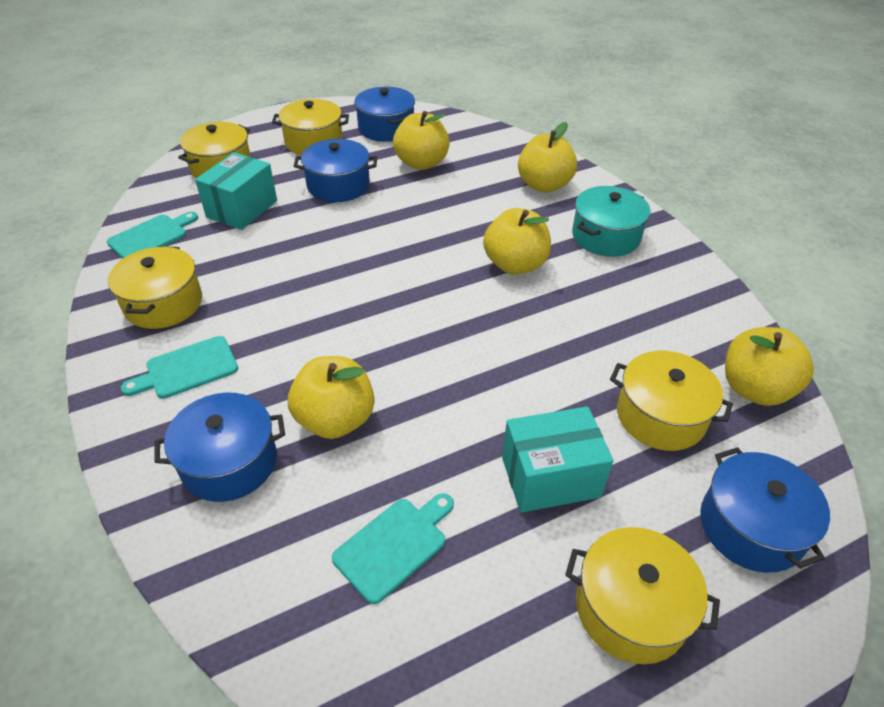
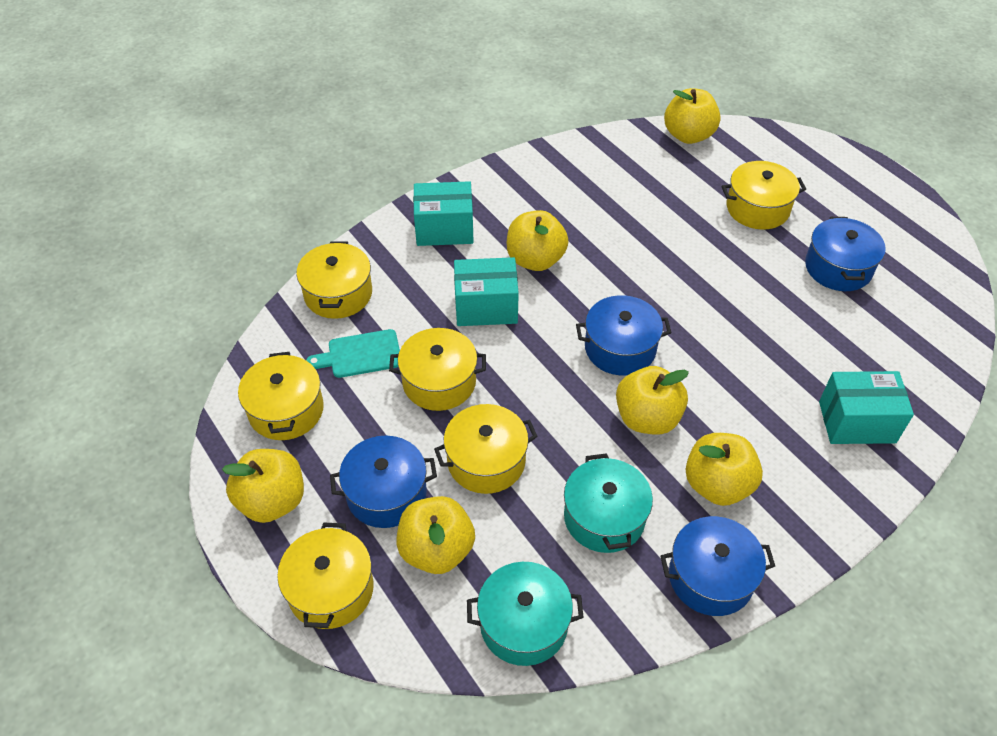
turquoise box: [195,152,277,230] [502,407,613,513] = 2 -> [413,181,474,246] [454,257,519,326] [819,371,914,444] = 3
turquoise cutting board: [107,212,198,259] [121,336,238,399] [332,493,454,604] = 3 -> [306,329,400,378] = 1
turquoise pot: [572,186,650,257] = 1 -> [467,562,584,666] [564,453,653,553] = 2
yellow apple: [288,356,374,439] [393,111,450,170] [483,208,551,275] [518,122,577,193] [725,327,814,406] = 5 -> [222,449,304,523] [396,496,475,574] [507,210,569,271] [616,366,689,435] [664,88,721,144] [685,433,763,506] = 6
yellow pot: [108,246,202,329] [178,122,251,178] [272,99,349,155] [565,527,720,664] [610,351,733,451] = 5 -> [238,352,324,440] [277,522,374,629] [296,242,372,319] [389,328,486,411] [434,404,538,494] [722,161,806,230] = 6

